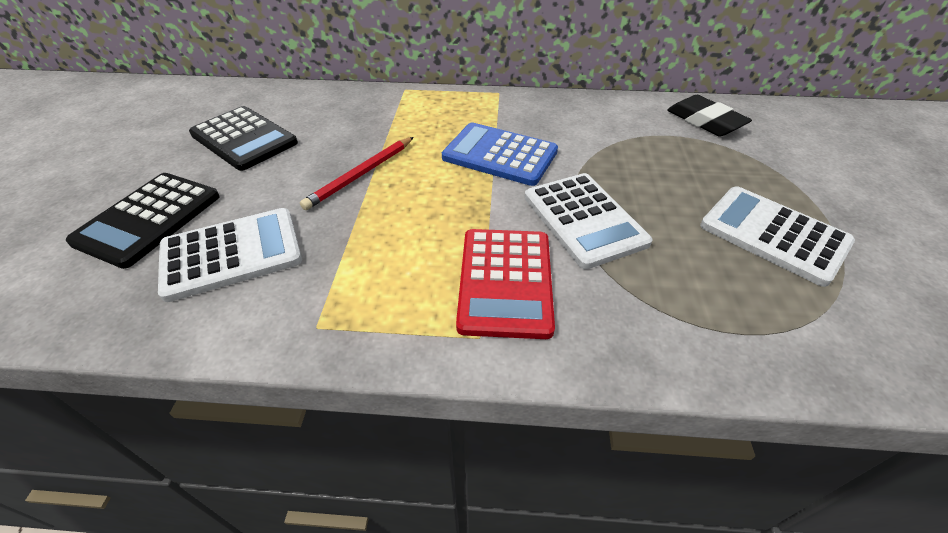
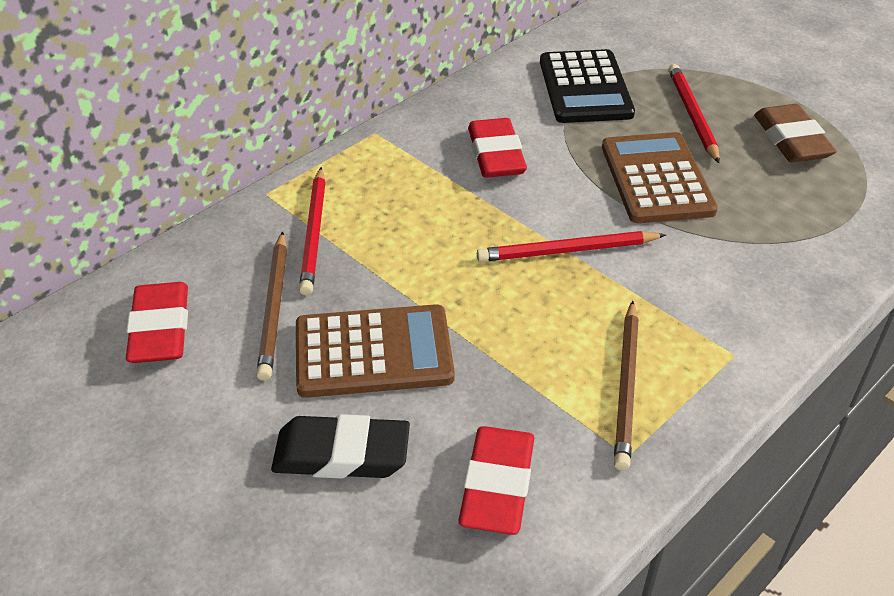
black calculator: [66,173,220,269] [189,106,298,171] = 2 -> [540,49,635,123] = 1
blue calculator: [442,123,558,186] = 1 -> none = 0
brown calculator: none = 0 -> [296,304,455,398] [602,132,718,223] = 2
brown eraser: none = 0 -> [754,104,837,163] = 1
brown pencil: none = 0 -> [256,232,287,381] [614,300,639,471] = 2
red calculator: [456,229,555,339] = 1 -> none = 0
red eraser: none = 0 -> [126,282,188,363] [458,426,534,535] [468,118,527,178] = 3
red pencil: [300,137,414,210] = 1 -> [299,167,325,296] [477,231,666,262] [669,64,720,163] = 3
white calculator: [158,208,302,302] [524,173,653,269] [700,186,855,287] = 3 -> none = 0

